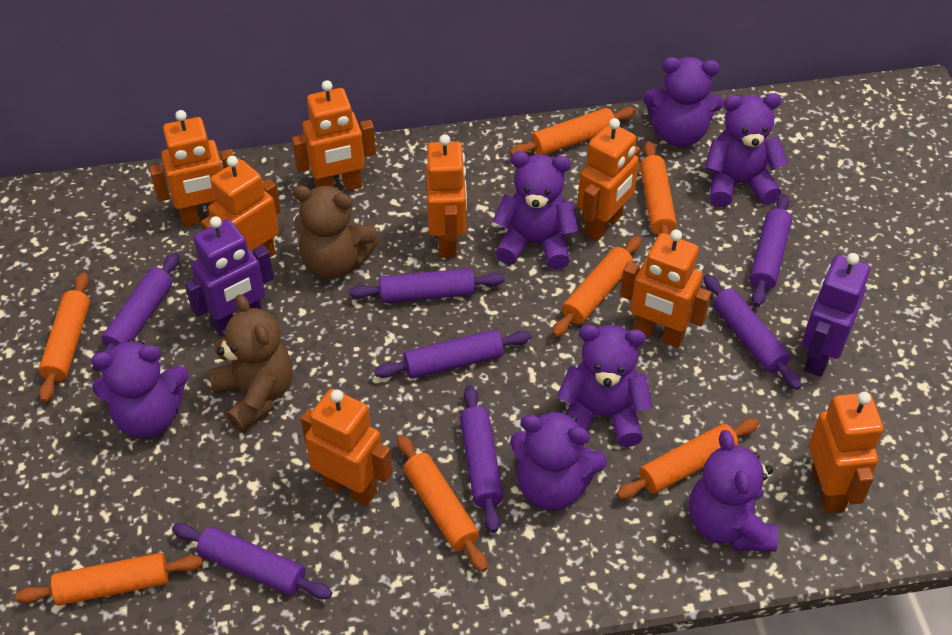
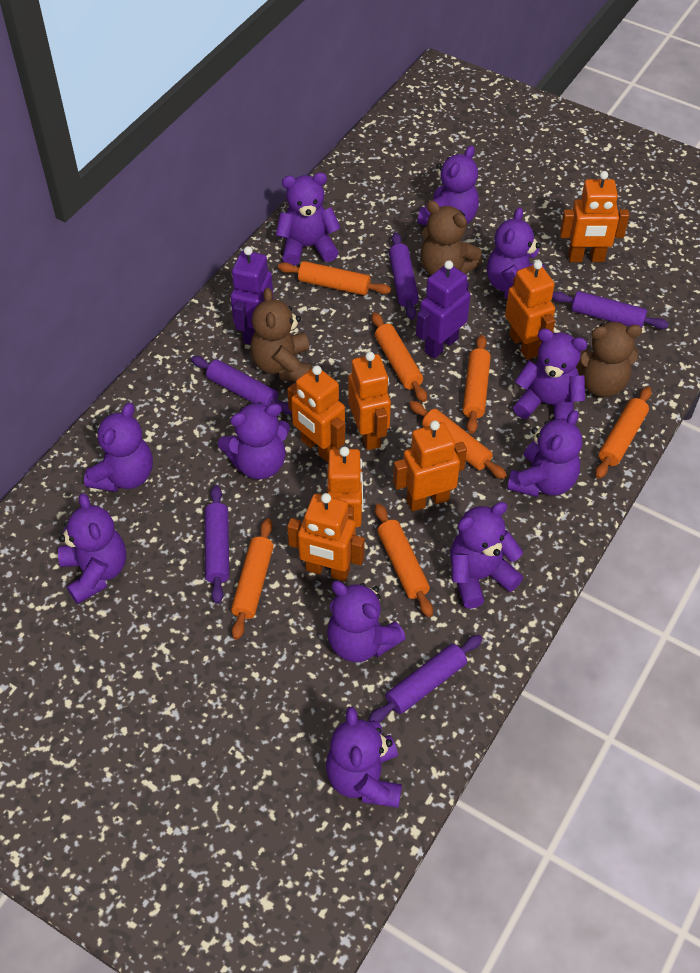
brown teddy bear: [209,294,292,432] [293,185,379,279] = 2 -> [250,287,312,381] [421,200,482,275] [576,321,642,397] = 3
orange robot: [149,110,234,227] [201,156,280,257] [292,80,376,191] [301,389,392,506] [426,134,467,258] [577,118,640,241] [620,229,712,348] [809,392,884,514] = 8 -> [287,365,345,462] [287,493,365,581] [327,447,363,527] [348,352,391,450] [393,420,467,512] [505,260,555,360] [560,171,629,262] = 7
purple rolling pin: [93,252,179,371] [172,523,332,599] [349,268,505,303] [374,330,531,379] [460,385,504,533] [703,274,801,390] [750,194,792,307] = 7 -> [191,356,292,414] [205,485,229,604] [368,635,483,722] [389,233,419,320] [552,291,669,329] = 5
purple teddy bear: [91,339,189,438] [493,152,579,270] [510,410,607,510] [557,325,653,447] [643,57,724,147] [689,430,778,552] [705,93,788,207] = 7 -> [58,493,126,604] [84,403,153,492] [218,402,290,479] [276,173,341,266] [326,707,402,808] [327,581,406,662] [418,145,479,226] [450,502,523,609] [487,207,545,299] [507,410,582,497] [513,328,588,420] = 11

